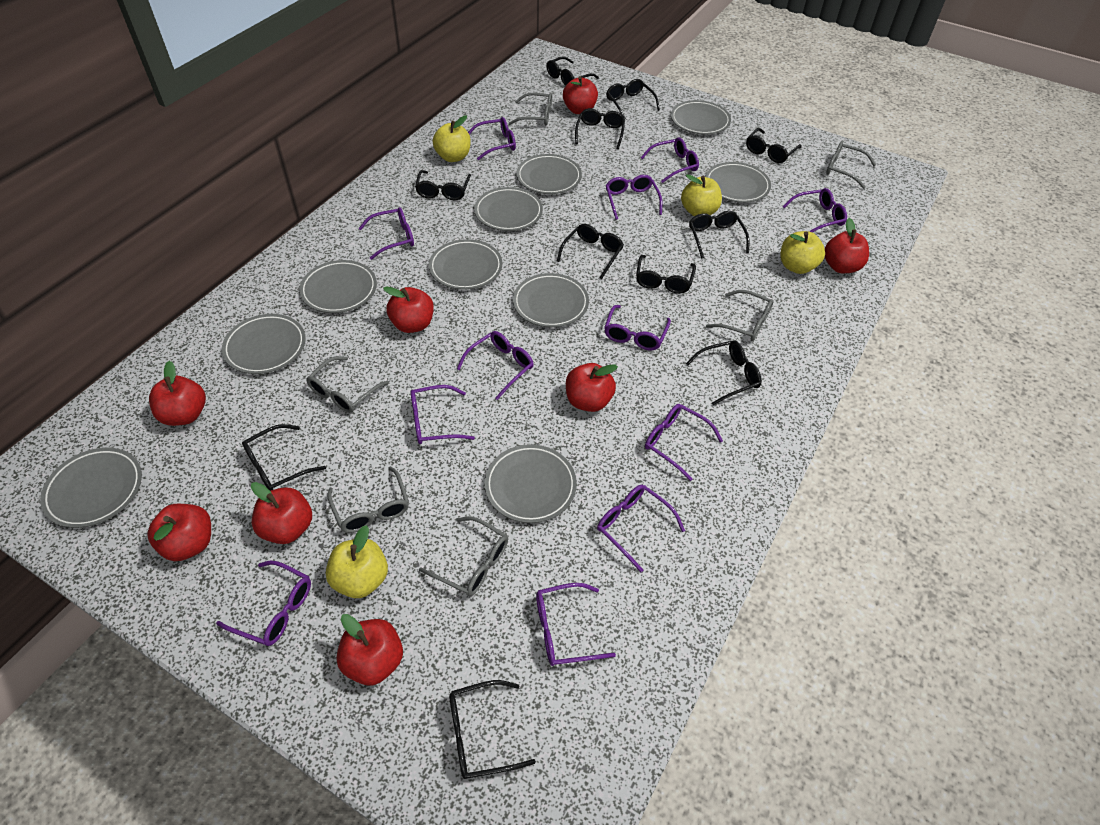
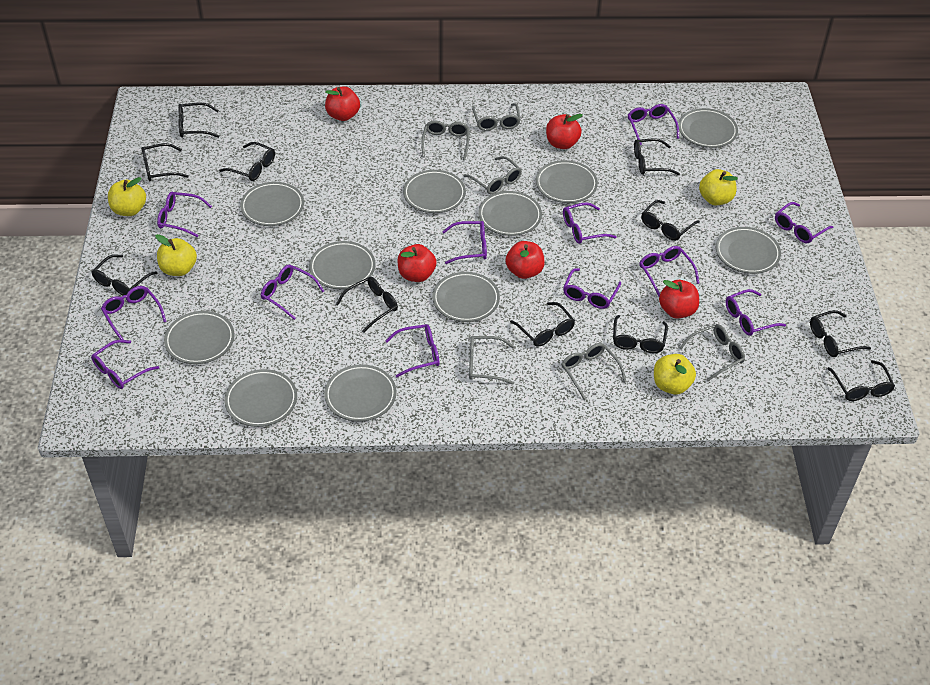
grey plate: [40,448,142,528] [222,314,306,374] [299,260,377,313] [429,239,502,290] [474,187,543,231] [485,444,577,523] [513,273,589,327] [517,154,582,194] [671,100,731,135] [705,162,771,203] = 10 -> [164,311,234,364] [224,369,297,427] [240,182,304,226] [309,241,375,289] [324,364,397,422] [403,170,466,213] [432,272,500,322] [479,191,542,236] [536,160,598,203] [678,108,738,148] [716,227,781,274] = 11
red apple: [147,504,211,561] [149,361,206,426] [251,482,312,544] [336,614,403,685] [383,287,434,333] [563,76,598,114] [566,363,618,412] [825,218,869,273] = 8 -> [325,86,360,121] [397,244,437,282] [506,241,545,279] [546,114,583,149] [659,280,699,319] = 5

